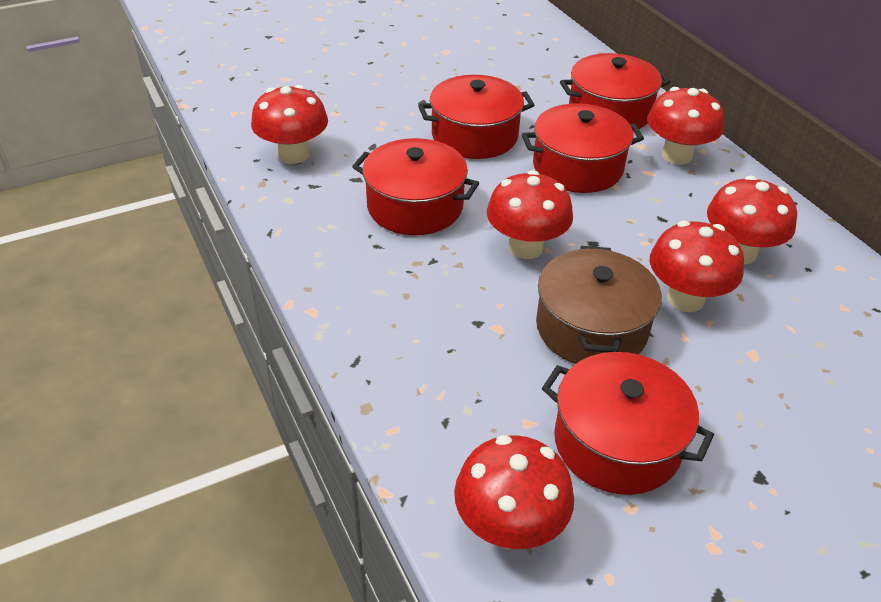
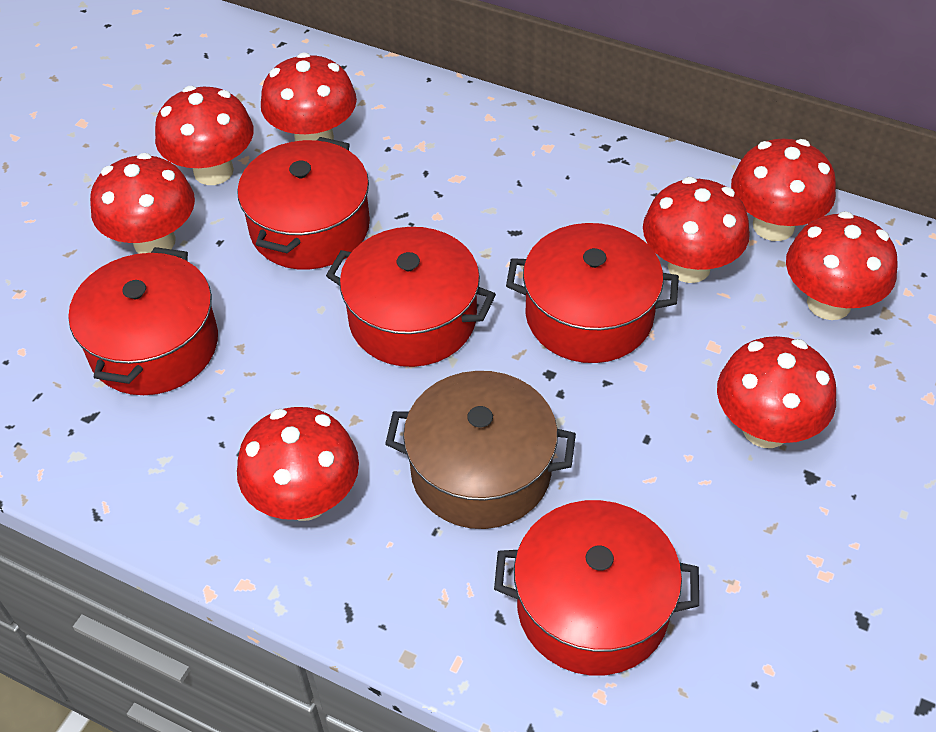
red mushroom: [251,85,328,164] [454,435,574,549] [487,170,573,259] [647,87,724,165] [650,221,744,312] [707,176,797,265] = 6 -> [90,153,195,254] [155,86,254,185] [237,407,359,521] [261,52,357,141] [643,177,750,283] [717,336,836,448] [731,139,836,241] [786,211,897,320] = 8

